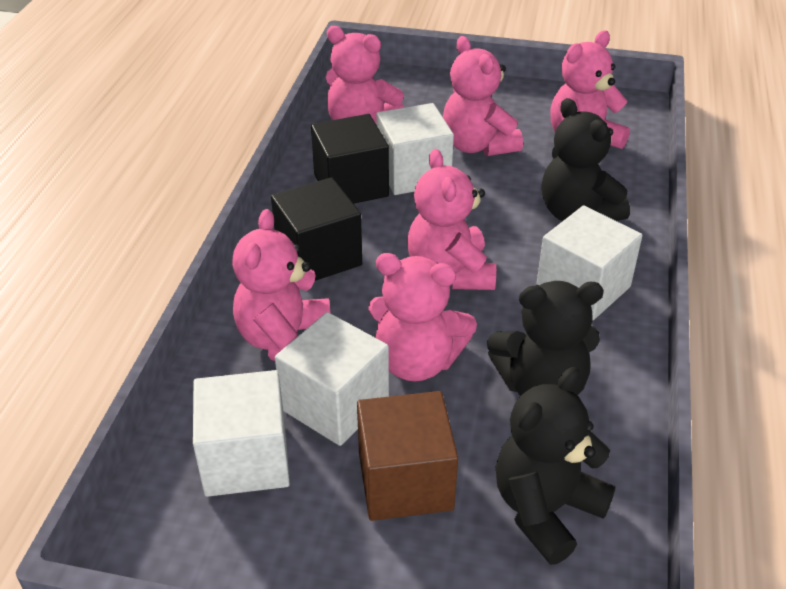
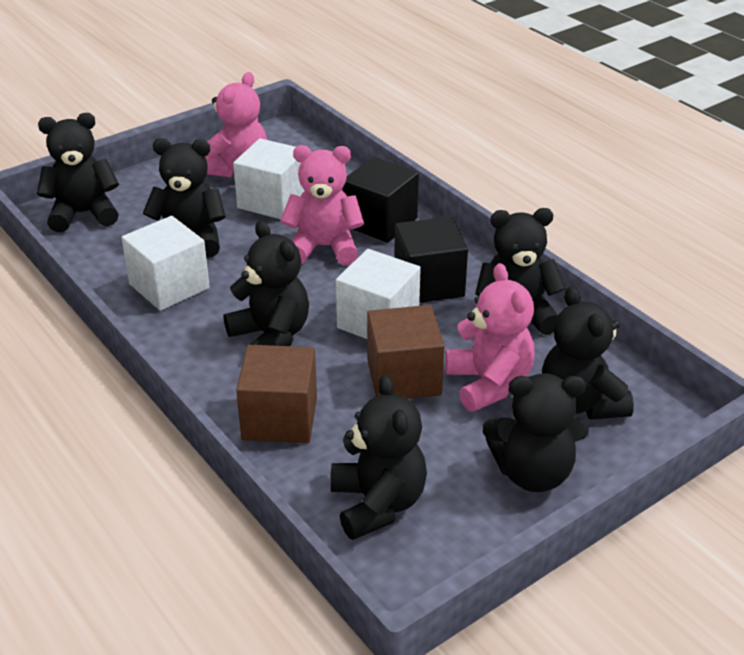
black teddy bear: [487,281,604,396] [496,367,616,565] [542,98,630,221] = 3 -> [37,113,119,232] [143,138,226,258] [224,220,309,346] [331,375,427,540] [475,208,566,335] [483,373,589,492] [542,286,634,420] = 7
brown cube: [357,391,458,521] = 1 -> [236,345,317,443] [367,305,445,399] = 2
pink teddy bear: [232,209,330,361] [326,26,404,124] [368,253,477,382] [407,149,496,290] [443,36,523,156] [551,31,630,149] = 6 -> [205,72,267,177] [280,145,364,265] [445,263,535,412] = 3
white cube: [193,370,290,497] [275,312,389,446] [376,103,454,195] [536,205,642,320] = 4 -> [122,216,210,311] [233,138,305,219] [336,249,421,339] = 3

